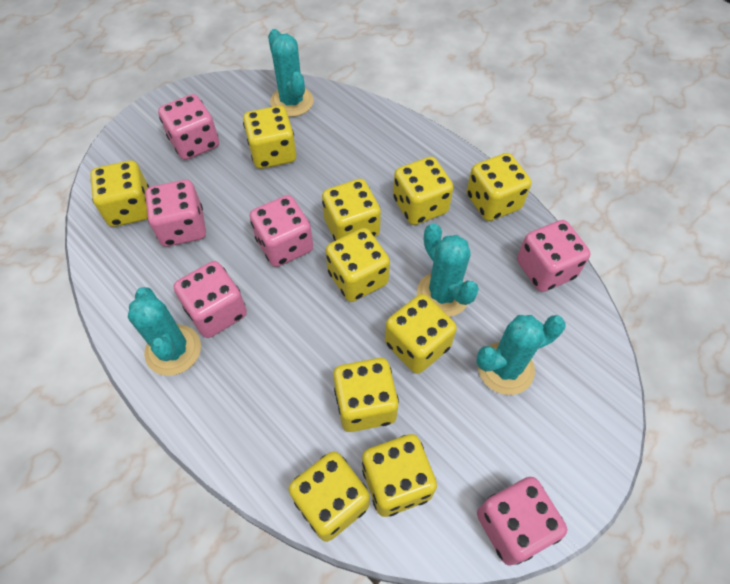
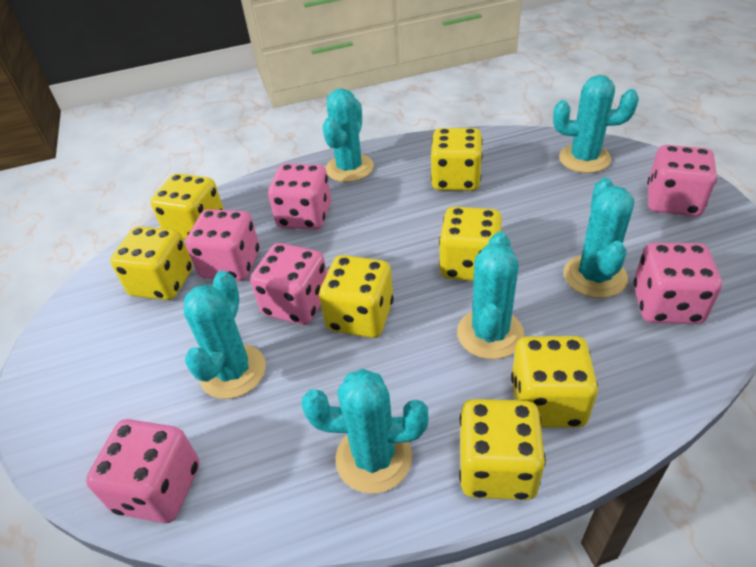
turquoise cactus: [128,287,201,376] [268,29,313,117] [417,223,479,317] [476,315,566,395] = 4 -> [184,271,266,399] [301,369,428,494] [323,88,374,182] [457,232,524,359] [553,75,639,173] [564,178,634,298] = 6
yellow dice: [90,161,149,227] [243,106,296,169] [289,451,370,542] [322,179,381,241] [326,228,390,302] [333,358,399,432] [362,434,437,517] [385,294,457,374] [393,157,454,225] [467,153,531,221] = 10 -> [110,226,193,300] [151,173,224,240] [319,255,394,338] [431,128,483,191] [439,206,502,281] [459,399,546,500] [511,336,598,428] = 7

